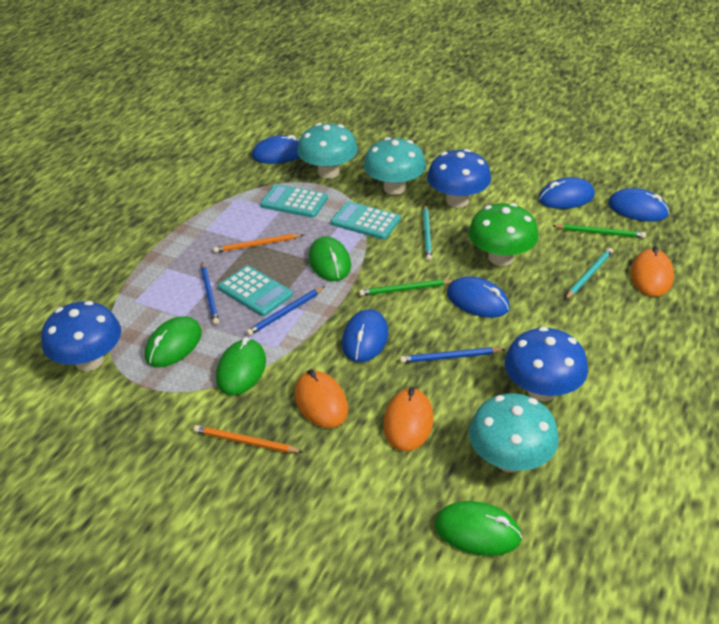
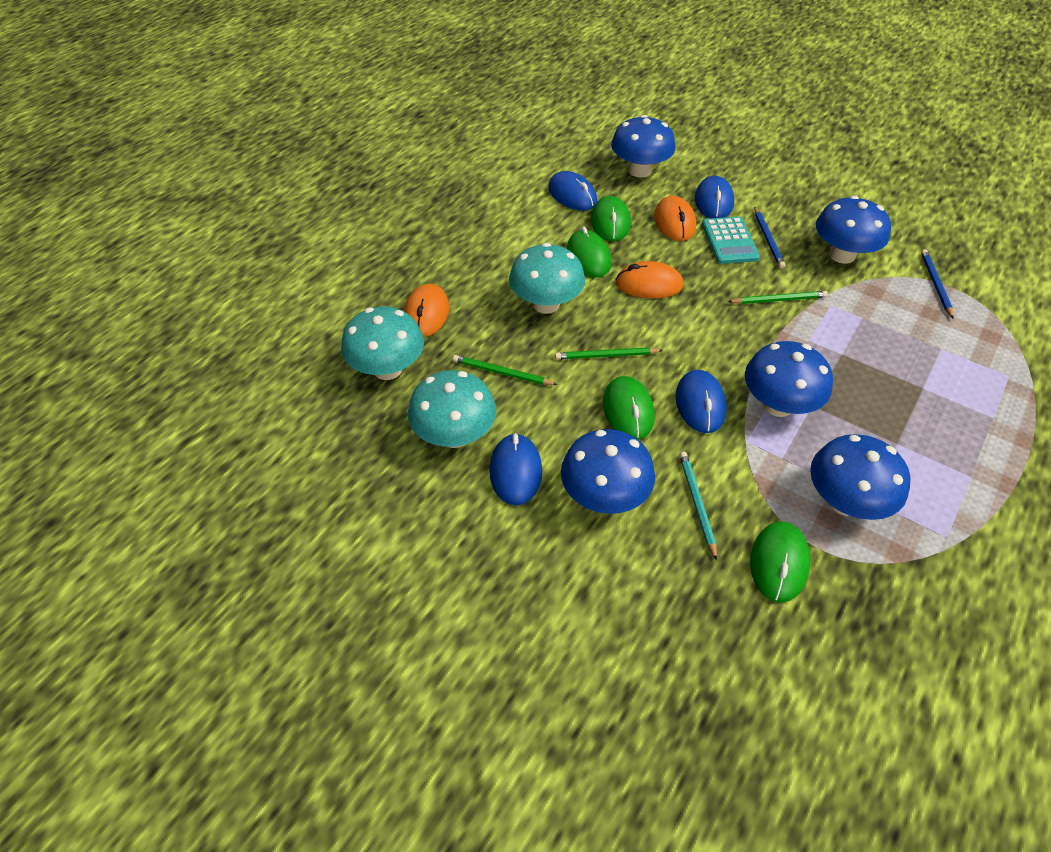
blue mouse: [252,135,300,164] [342,309,388,362] [447,276,510,318] [538,177,595,209] [608,188,669,222] = 5 -> [489,433,542,505] [548,171,597,211] [675,370,727,433] [695,176,734,218] = 4
blue mushroom: [41,301,121,371] [427,149,491,208] [505,327,588,401] = 3 -> [561,429,655,514] [611,115,675,178] [745,341,833,417] [810,434,910,520] [816,196,891,264] = 5
blue pencil: [201,262,219,325] [246,286,325,336] [400,347,506,363] = 3 -> [755,207,785,269] [921,249,954,318] = 2
green mushroom: [468,203,539,266] = 1 -> none = 0
green pencil: [359,279,454,296] [552,224,646,238] = 2 -> [453,355,558,385] [555,347,663,360] [728,291,828,304] = 3
orange pencil: [193,425,302,453] [213,234,304,253] = 2 -> none = 0
turquoise calculator: [218,265,293,316] [260,184,328,218] [331,201,401,240] = 3 -> [702,216,760,264] = 1
turquoise pencil: [423,204,432,261] [565,248,613,300] = 2 -> [679,452,717,560] = 1

